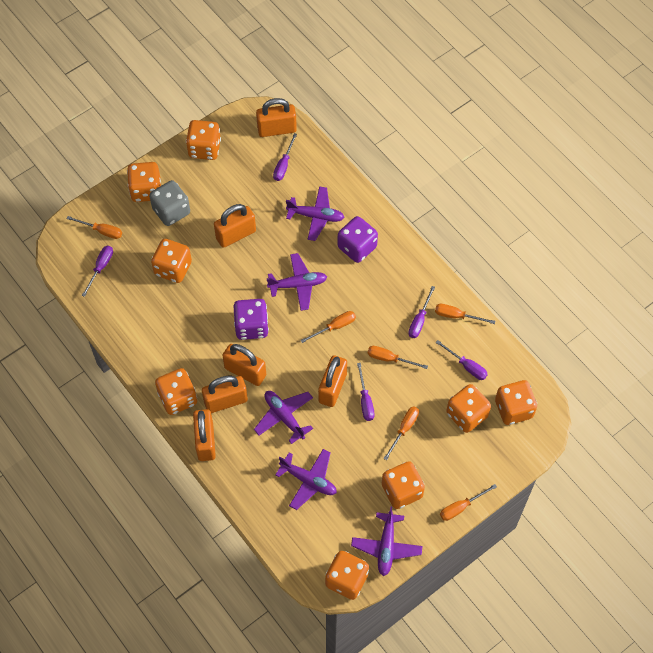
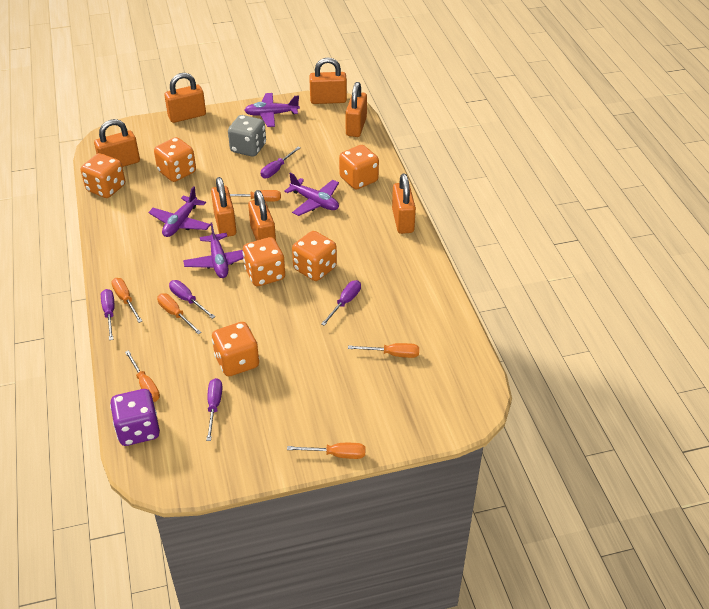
orange dice: [127,162,161,202] [151,239,192,283] [155,368,197,415] [186,120,221,160] [325,551,369,600] [382,461,425,509] [446,384,491,433] [495,380,537,425] = 8 -> [81,153,125,198] [154,137,196,182] [212,322,259,376] [242,237,285,286] [292,231,337,281] [339,145,379,189] = 6
orange padlock: [193,409,216,461] [202,376,248,413] [214,204,256,248] [222,344,266,386] [256,98,297,137] [318,355,347,407] = 6 -> [94,119,140,167] [164,73,206,123] [211,177,237,237] [248,190,276,241] [309,57,347,104] [345,82,367,137] [392,174,416,234] = 7
purple dice: [233,299,269,340] [338,216,378,263] = 2 -> [110,389,160,446] = 1
purple plane: [254,391,313,444] [266,253,327,311] [275,449,337,510] [286,186,345,241] [351,507,422,576] = 5 -> [148,186,211,237] [183,222,244,278] [244,93,300,127] [284,172,339,216] = 4

